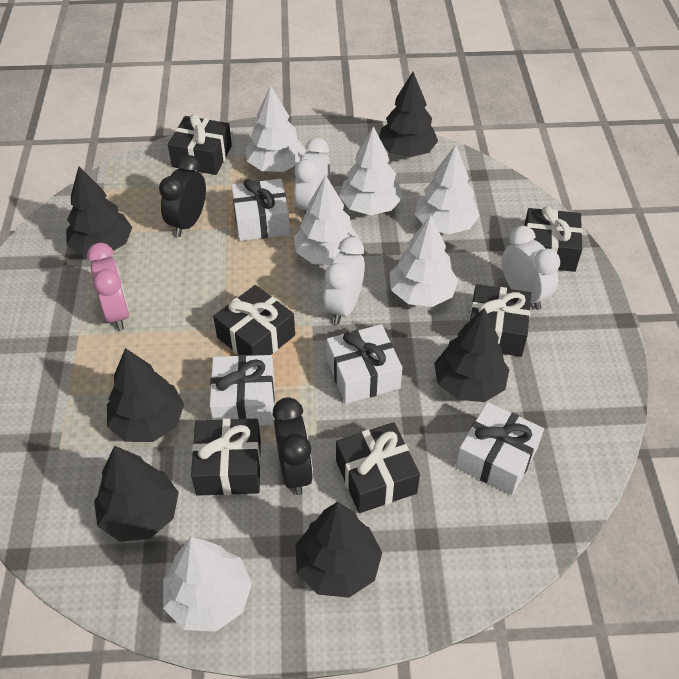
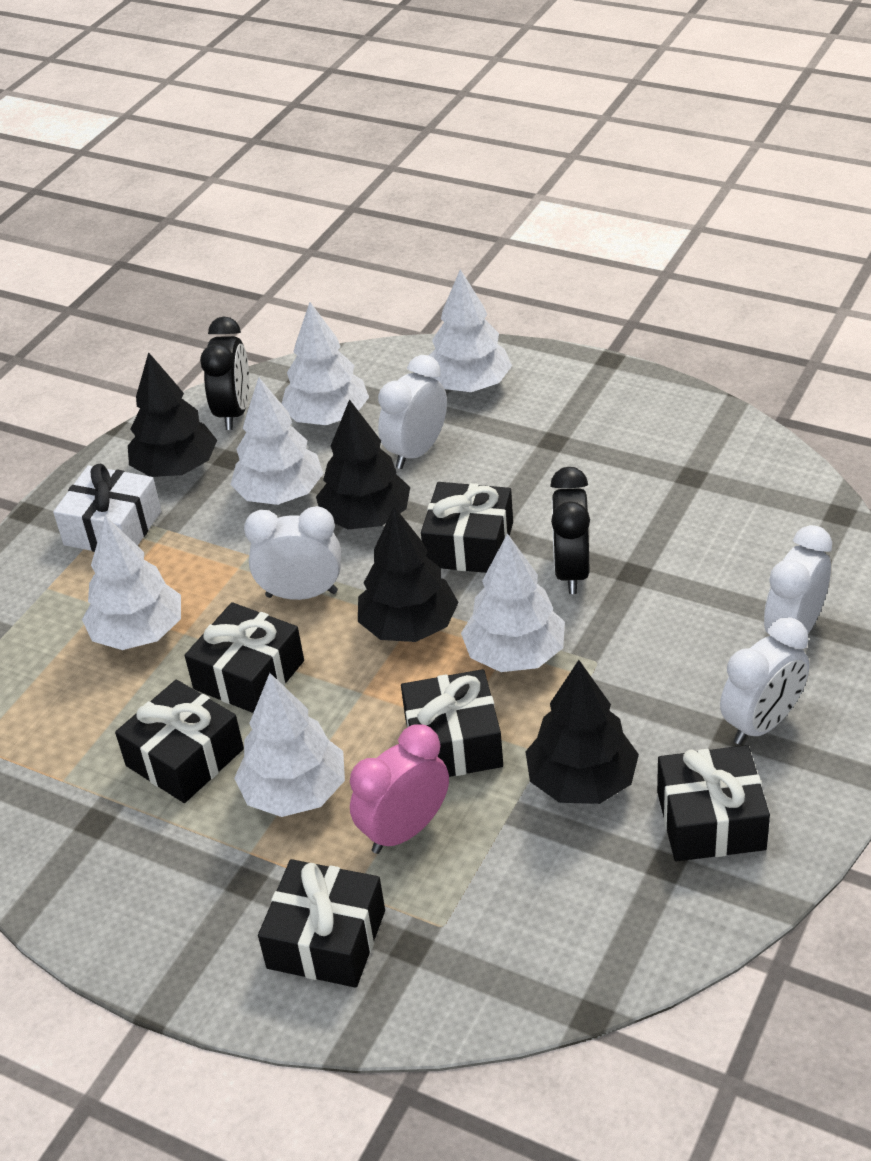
black tree: [66,166,132,256] [94,446,179,542] [107,348,184,442] [296,502,382,598] [379,72,438,158] [434,308,510,402] = 6 -> [128,352,217,477] [316,399,410,529] [358,507,459,642] [525,660,639,804] = 4
white clock: [294,138,330,214] [324,237,365,324] [502,226,560,310] = 3 -> [244,506,341,600] [378,355,447,469] [720,617,810,745] [764,525,832,634] = 4
white gift: [210,355,275,426] [231,179,290,241] [327,324,403,404] [456,402,544,495] = 4 -> [53,464,162,552] = 1

